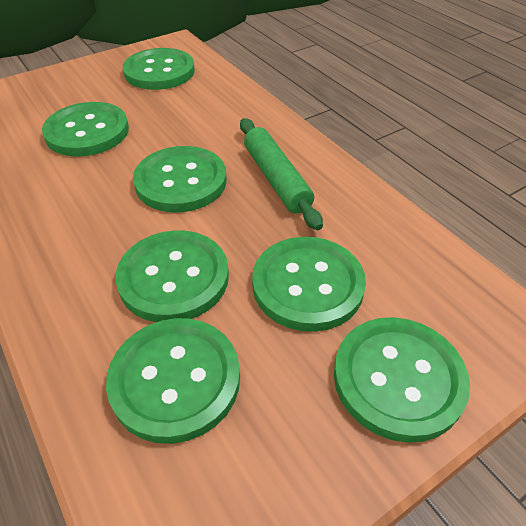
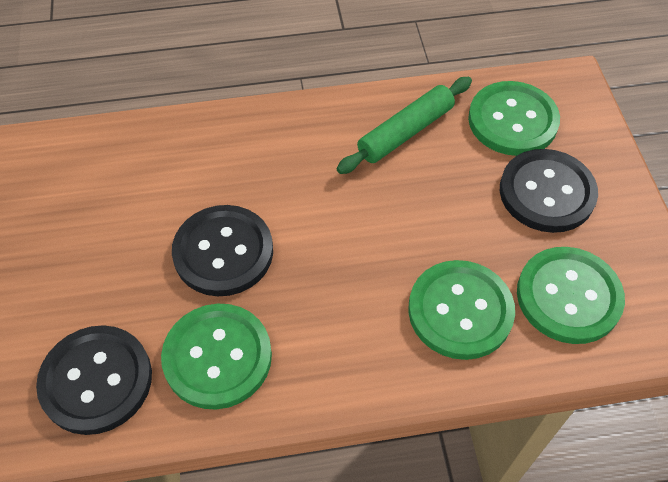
black button: none = 0 -> [36,325,152,435] [172,205,273,296] [500,149,598,233] = 3
green button: [42,102,129,157] [106,318,240,444] [116,230,229,322] [123,48,195,90] [133,146,227,213] [252,237,366,332] [334,317,470,443] = 7 -> [161,304,272,410] [408,260,515,360] [468,81,560,156] [517,247,625,344] = 4

